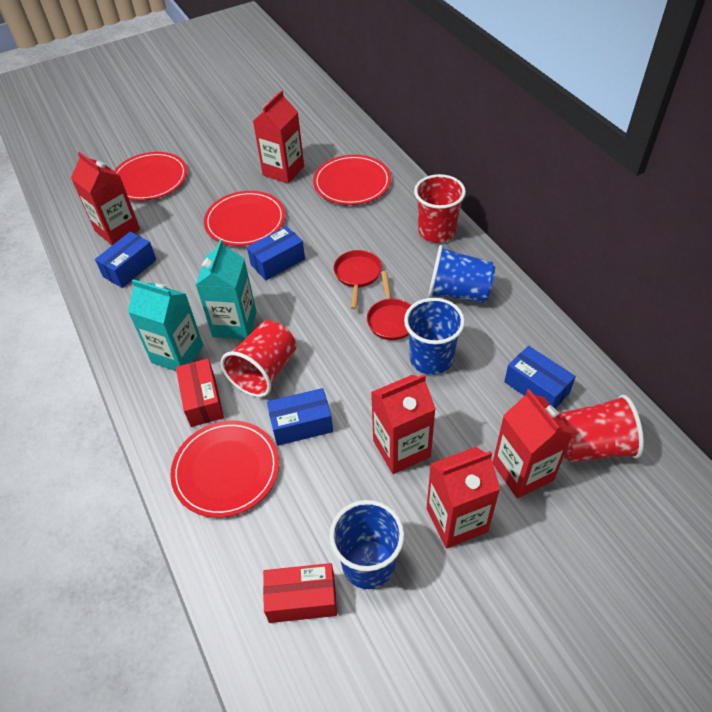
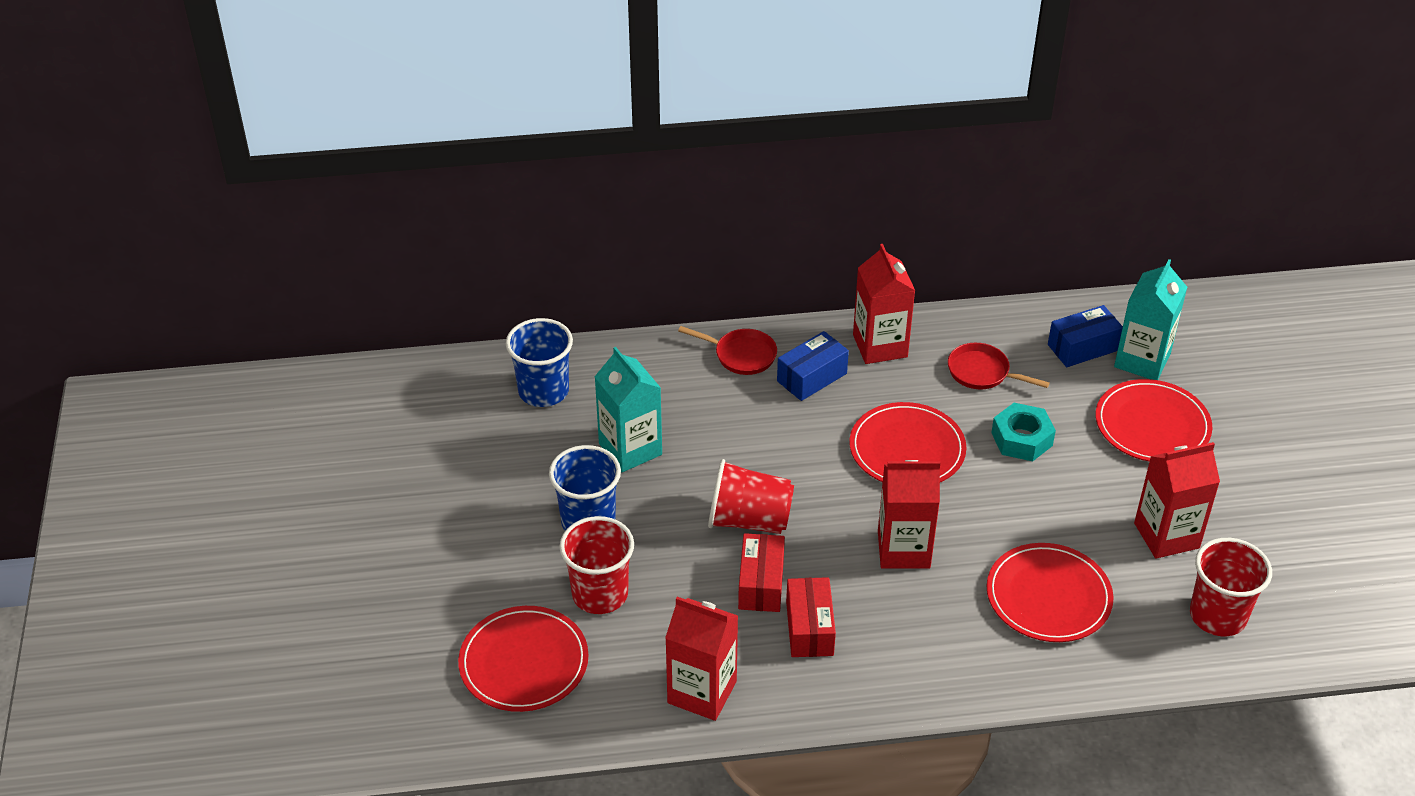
blue box: [95,232,156,288] [247,226,305,280] [267,388,333,446] [504,346,576,408] = 4 -> [777,331,849,401] [1048,305,1123,367] = 2
blue cup: [329,500,404,589] [404,298,465,375] [428,245,495,303] = 3 -> [506,318,573,407] [549,445,621,531] = 2
red carton: [71,152,140,245] [253,90,304,184] [371,374,436,474] [426,447,500,549] [493,389,573,499] = 5 -> [665,597,738,721] [853,244,915,364] [878,460,940,569] [1134,442,1220,559] = 4
turquoise nut: none = 0 -> [991,403,1056,461] = 1

